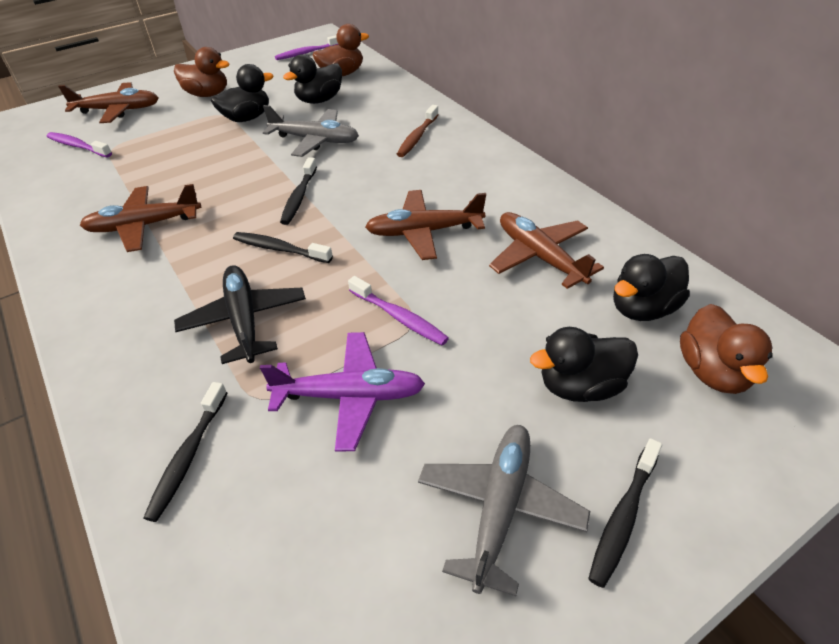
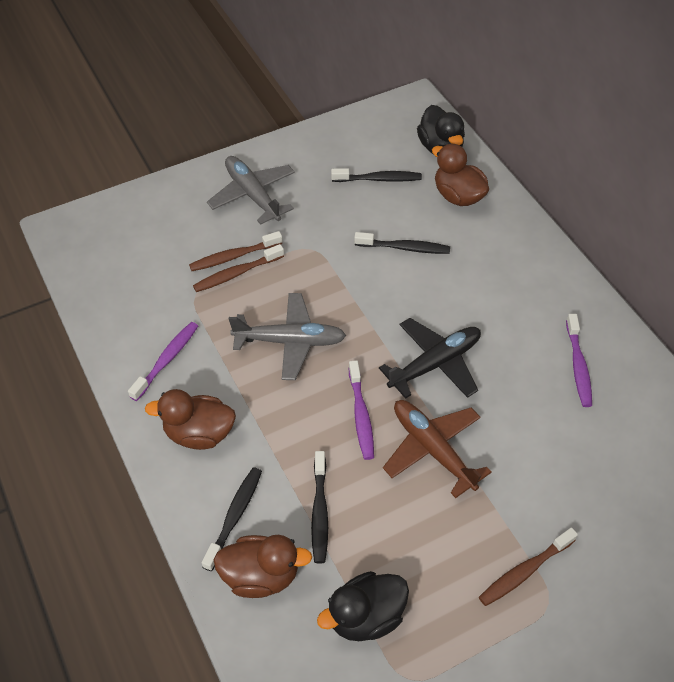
black duck: [211,64,273,122] [283,54,342,104] [530,327,638,402] [613,254,690,321] = 4 -> [317,571,409,641] [417,105,465,155] = 2
brown plane: [58,82,159,123] [80,184,201,252] [365,190,486,260] [489,212,604,289] = 4 -> [383,400,491,498] = 1
brown toothbrush: [397,105,439,157] = 1 -> [189,231,282,271] [193,244,284,292] [479,527,578,606] = 3
purple plane: [260,332,425,452] = 1 -> none = 0

